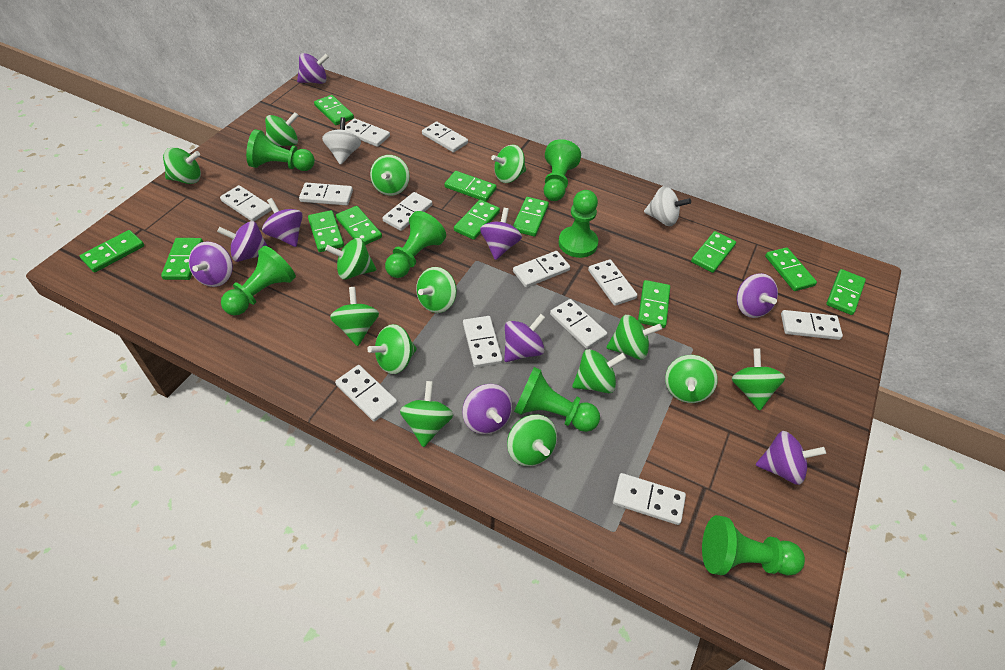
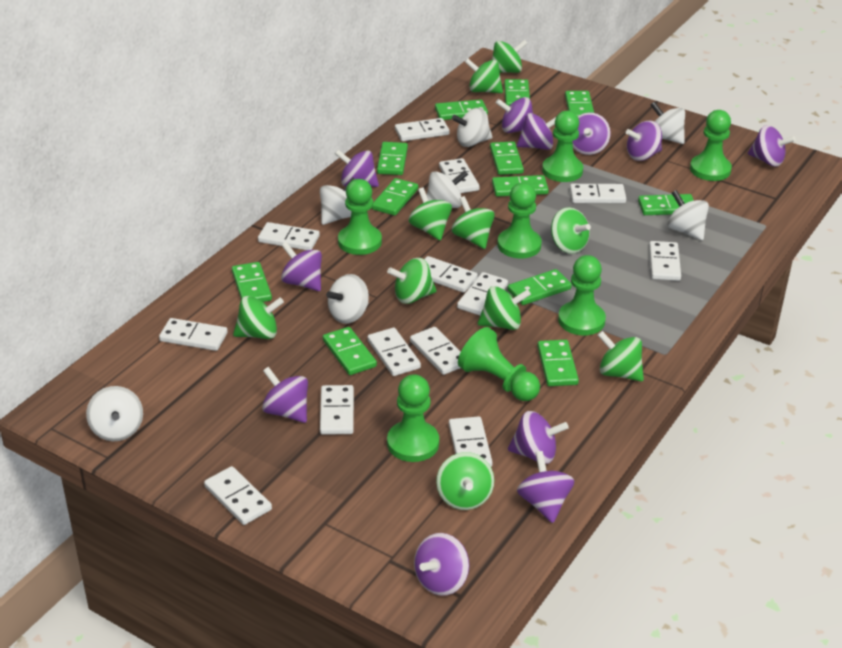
green spinning top: [163,147,201,184] [265,112,299,146] [325,238,376,280] [330,287,379,346] [367,324,417,374] [370,155,410,196] [400,381,453,447] [416,267,457,313] [491,145,526,183] [507,415,557,466] [572,349,626,393] [606,315,662,360] [665,355,718,403] [732,348,785,411] = 14 -> [233,296,284,339] [387,258,437,304] [408,187,452,241] [436,452,494,510] [452,196,495,249] [465,59,503,93] [478,286,531,330] [492,40,528,73] [551,207,591,254] [598,331,644,381] = 10
purple spinning top: [189,242,233,287] [217,221,268,262] [262,198,303,247] [297,53,329,84] [462,384,512,434] [480,208,522,260] [504,314,546,362] [737,273,778,318] [756,431,826,485] = 9 -> [262,367,308,423] [281,242,322,291] [335,149,379,187] [414,533,469,596] [496,97,533,133] [508,411,569,464] [517,113,556,150] [517,451,575,523] [573,112,611,155] [626,121,662,161] [748,125,796,167] = 11
white domino: [220,185,272,221] [299,183,353,205] [335,365,397,422] [345,118,390,147] [383,192,432,231] [422,121,468,153] [463,316,503,368] [513,251,570,288] [550,299,607,349] [588,260,637,306] [613,473,686,525] [781,310,843,340] = 12 -> [159,318,228,351] [204,466,272,525] [258,222,320,250] [320,385,354,435] [367,328,421,376] [395,118,450,141] [410,327,461,375] [424,256,478,293] [439,158,480,193] [449,416,492,467] [457,272,508,315] [570,184,626,203] [649,241,681,281] = 13
white spinning top: [322,117,361,165] [644,186,691,226] = 2 -> [86,386,143,441] [320,177,355,225] [326,274,369,324] [427,170,468,208] [452,108,492,147] [650,101,685,144] [667,190,709,240] = 7

